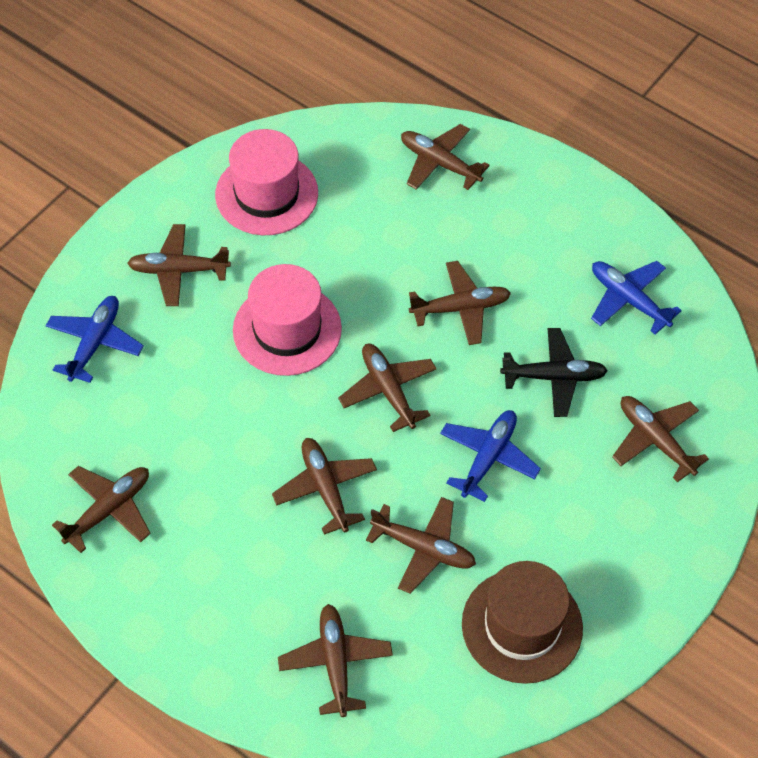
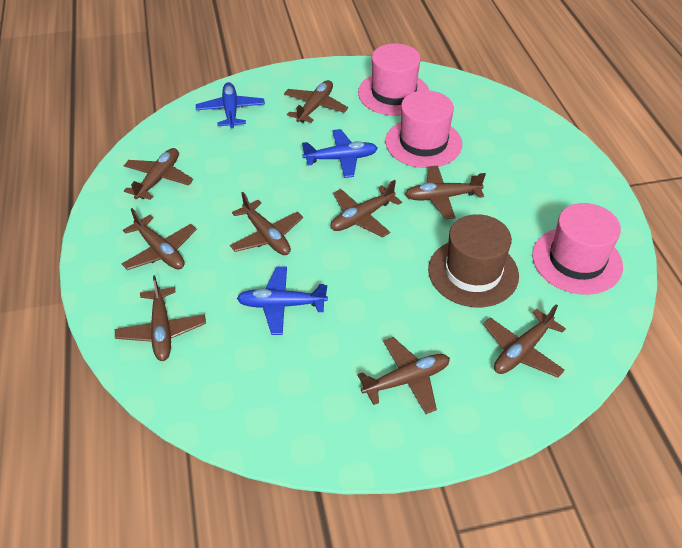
black plane: [500,328,608,417] = 1 -> none = 0
pink hat: [215,129,318,235] [233,264,342,376] = 2 -> [358,44,429,116] [385,90,462,168] [532,203,623,295] = 3

